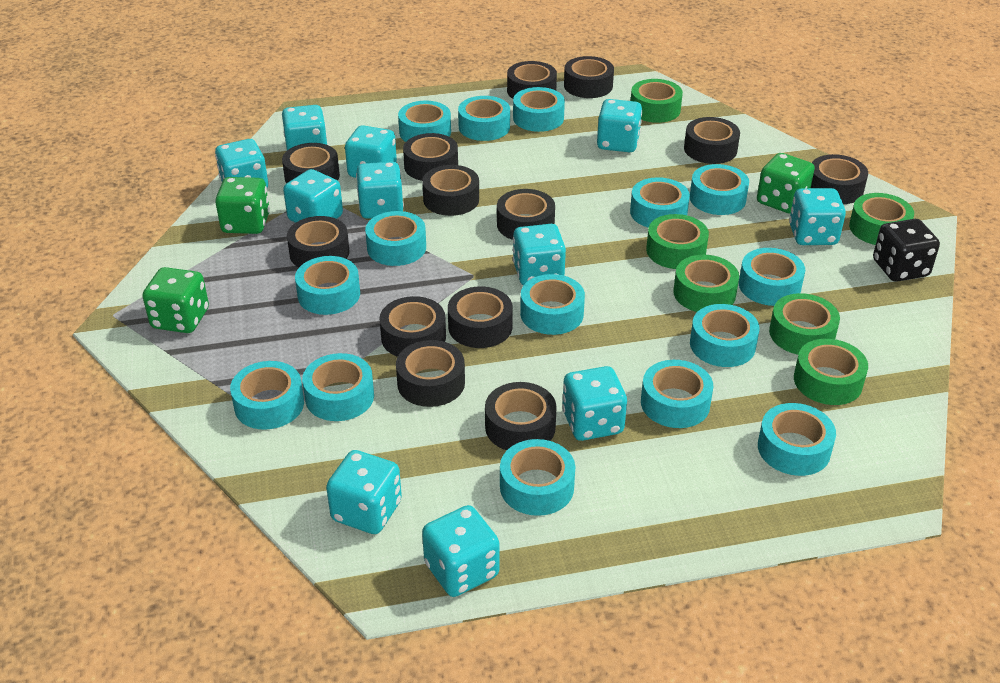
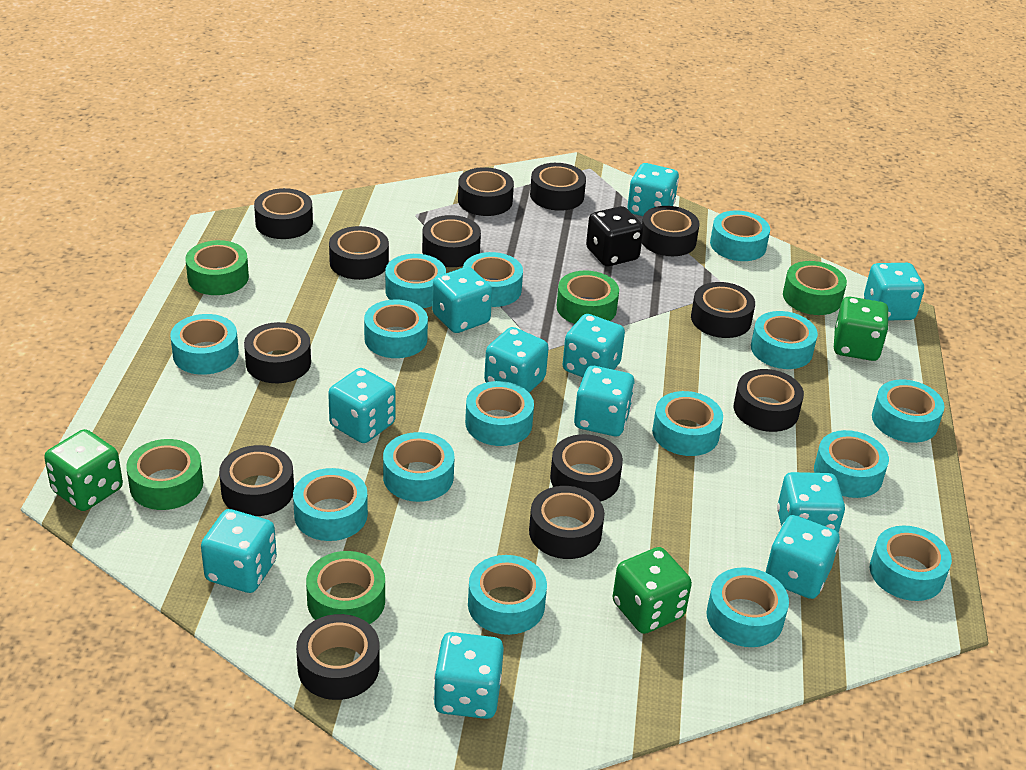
green tape: [631,79,683,123] [646,214,709,269] [673,255,739,312] [769,293,840,355] [794,339,868,405] [849,193,914,245] = 6 -> [126,439,203,510] [185,240,249,295] [306,551,385,624] [557,270,619,324] [783,261,847,315] = 5

